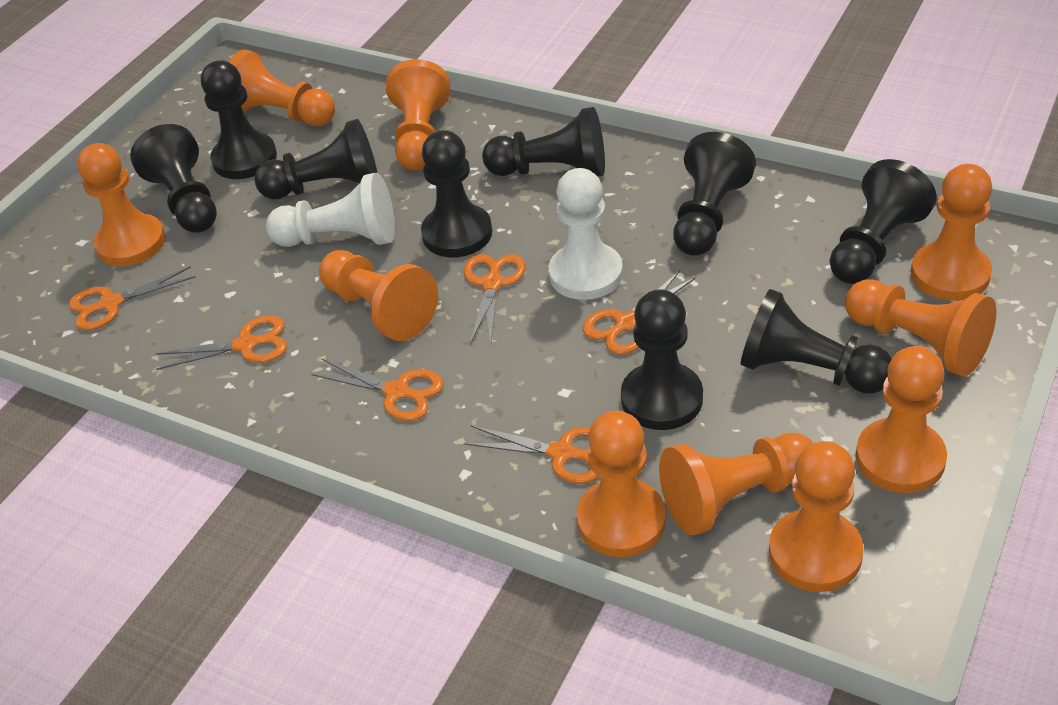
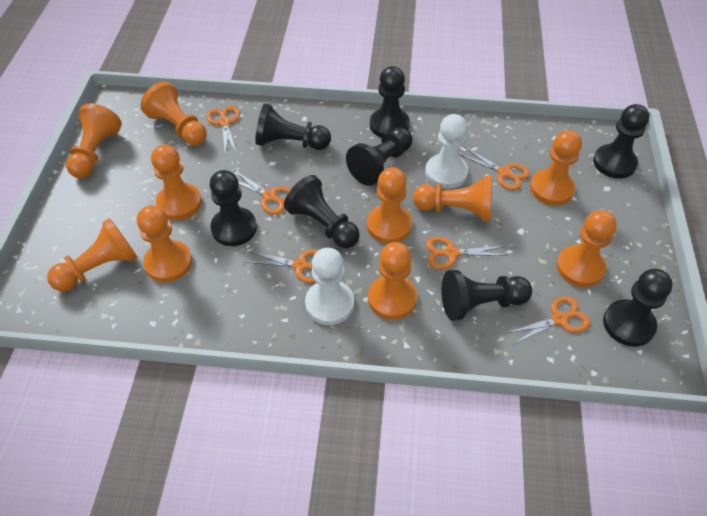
black pawn: [130,124,217,233] [201,61,277,179] [254,119,377,199] [421,130,492,257] [482,107,605,176] [621,289,703,430] [673,132,756,256] [740,289,892,394] [830,159,937,284] = 9 -> [209,170,257,246] [255,104,331,150] [284,175,360,248] [346,127,412,186] [370,66,410,138] [441,270,532,321] [593,104,649,179] [603,269,673,347] = 8

